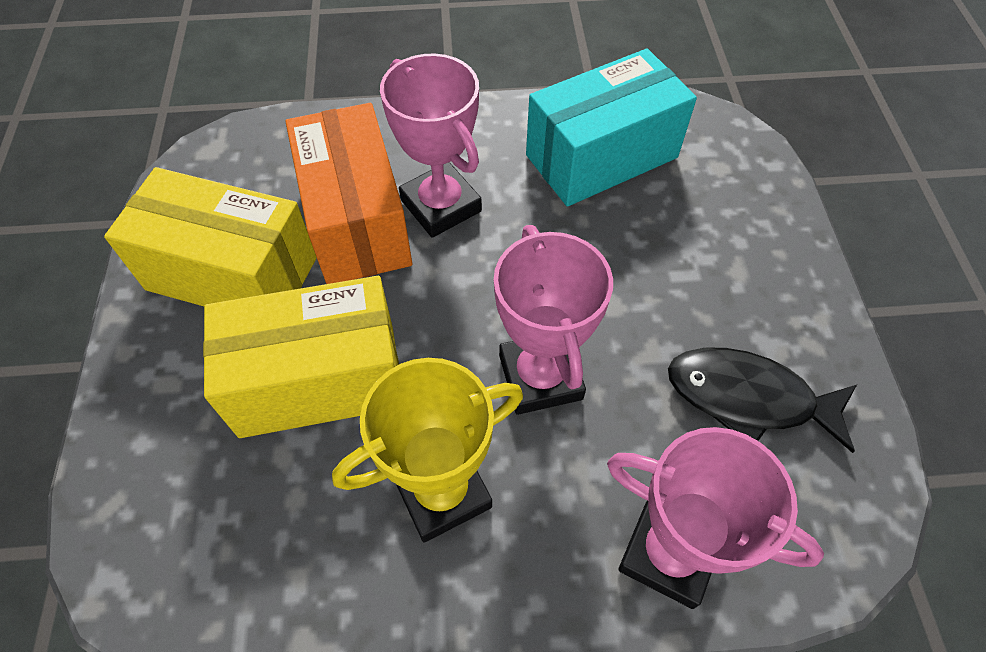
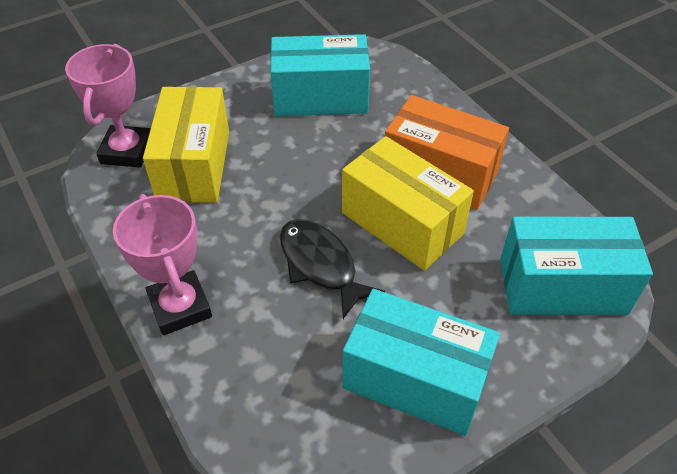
pink trophy: [380,54,482,238] [494,225,613,415] [607,427,824,609] = 3 -> [65,44,151,168] [113,194,212,335] = 2
turquoise box: [526,49,697,207] = 1 -> [270,34,370,116] [342,289,500,436] [500,217,653,315] = 3
yellow trophy: [332,358,523,542] = 1 -> none = 0

